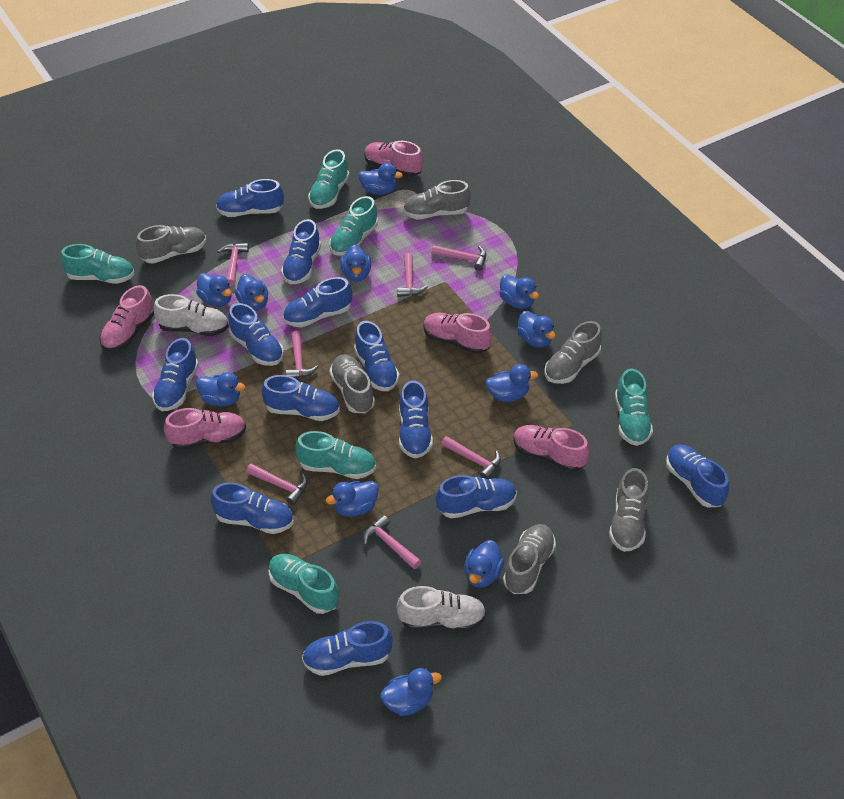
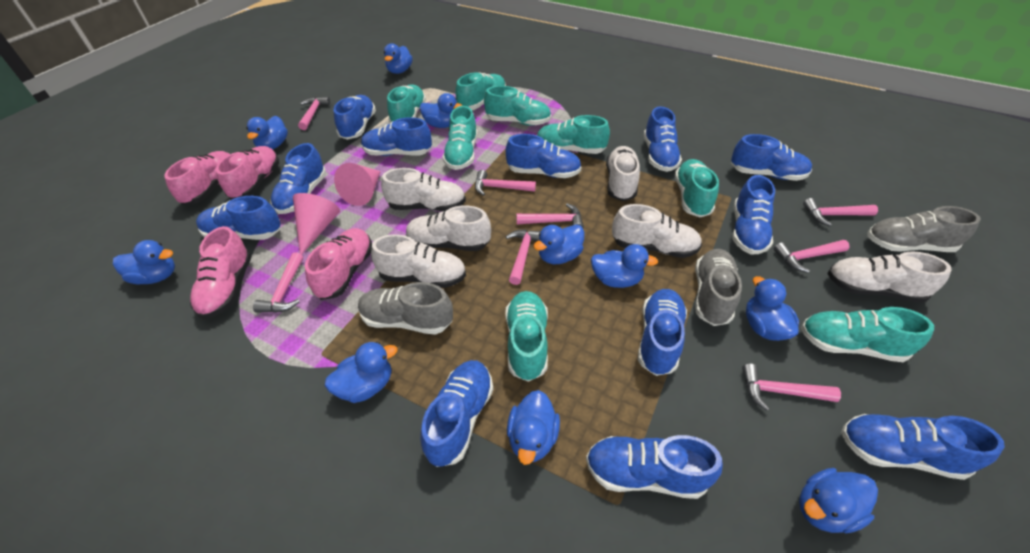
blue duck: [196,273,232,307] [196,372,245,407] [235,274,268,311] [326,481,379,517] [340,244,371,282] [359,163,403,195] [380,668,442,716] [464,540,504,588] [485,364,538,402] [499,274,539,309] [517,311,556,347] = 11 -> [113,240,175,284] [246,116,288,150] [325,342,397,403] [384,43,413,74] [420,93,463,128] [507,390,560,465] [533,224,584,264] [591,244,658,288] [746,276,799,341] [799,468,878,533] = 10
grey shoe: [136,225,206,264] [329,354,375,413] [403,180,471,220] [503,524,556,594] [545,321,602,384] [609,468,649,552] = 6 -> [358,282,453,335] [695,249,742,326] [867,206,981,252] = 3
pink cone: none = 0 -> [293,193,340,255] [334,163,381,206] = 2
pink hammer: [217,243,249,286] [246,463,308,505] [286,331,318,378] [363,515,421,569] [397,253,428,297] [431,245,486,271] [441,436,501,479] = 7 -> [253,253,303,313] [298,97,330,130] [475,170,536,196] [506,230,541,285] [517,203,584,228] [742,363,841,411] [774,240,850,273] [803,198,878,226] = 8
pink shoe: [99,285,154,351] [164,408,246,450] [364,141,423,177] [423,313,492,354] [513,425,590,472] = 5 -> [164,151,230,205] [190,226,252,319] [216,146,279,199] [305,228,372,300] = 4
turquoise shoe: [61,244,134,284] [269,554,339,614] [295,431,376,479] [308,149,349,209] [329,196,378,256] [615,368,653,446] = 6 -> [387,84,426,123] [443,106,477,170] [455,72,506,110] [484,86,551,126] [505,291,548,382] [537,115,610,154] [675,159,719,217] [801,307,934,362] = 8
white shoe: [154,294,229,336] [396,586,486,631] = 2 -> [371,234,466,288] [381,168,466,211] [406,206,491,251] [606,146,640,201] [612,204,702,258] [827,251,951,303] = 6

